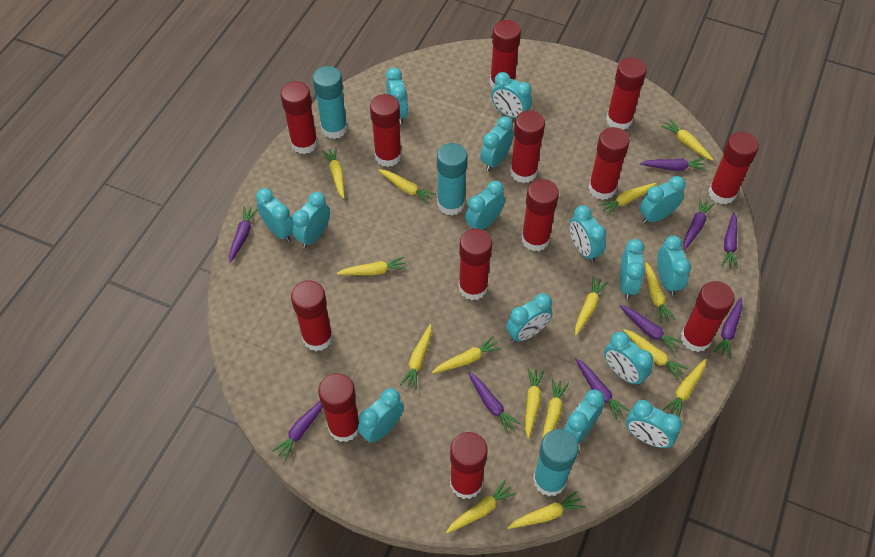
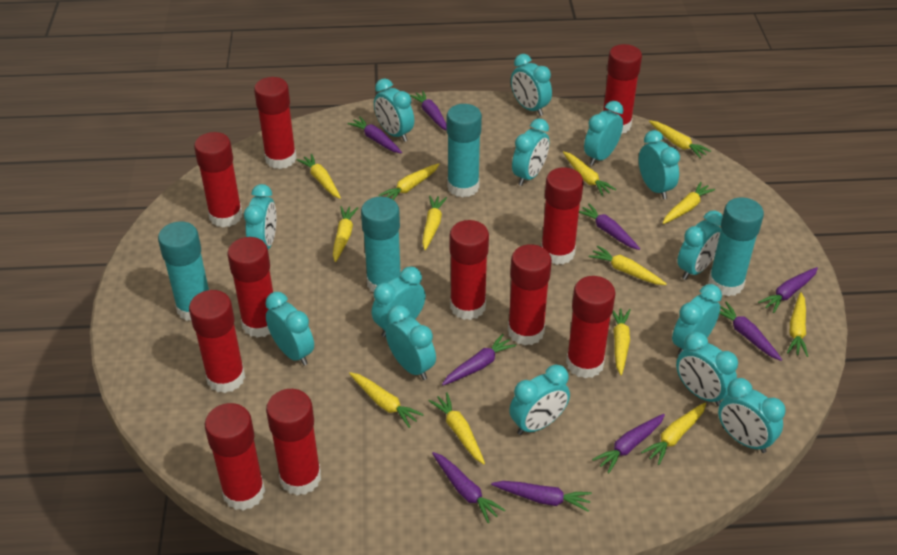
red glue stick: [280,81,318,154] [291,280,333,351] [318,373,360,442] [370,94,402,167] [450,432,488,499] [459,229,492,300] [490,20,521,89] [510,110,545,183] [521,179,559,251] [588,127,630,200] [606,58,647,130] [681,281,735,352] [708,132,759,204] = 13 -> [189,290,245,393] [194,132,242,227] [205,403,265,511] [227,237,273,338] [254,77,297,169] [266,389,321,495] [450,220,489,320] [508,244,552,345] [541,168,584,265] [566,276,616,378] [603,44,642,134] = 11
turquoise clock: [256,188,293,242] [292,192,330,248] [358,388,404,443] [386,68,408,124] [465,181,505,230] [480,116,514,171] [491,72,532,118] [506,293,552,342] [564,389,605,444] [569,205,606,262] [604,332,653,385] [620,239,645,299] [626,400,682,448] [640,176,686,224] [657,235,691,296] = 15 -> [244,184,276,250] [265,292,314,366] [372,267,426,337] [374,78,414,142] [386,305,436,380] [509,364,570,435] [511,54,552,116] [512,118,549,186] [584,101,623,166] [639,130,680,199] [672,284,722,356] [676,332,738,406] [677,210,723,280] [718,378,786,453] = 14
turquoise glue stick: [313,66,348,139] [437,143,468,216] [533,429,579,497] = 3 -> [158,221,209,321] [361,197,401,292] [447,104,482,198] [708,197,764,296] = 4
yellow carrot: [322,147,345,199] [337,257,407,275] [378,169,436,204] [400,324,432,389] [432,336,501,374] [446,480,516,533] [507,491,585,529] [525,368,545,439] [542,379,569,440] [575,276,608,336] [599,183,657,215] [623,329,688,380] [645,262,676,323] [661,119,714,161] [663,358,706,417] = 15 -> [297,154,341,199] [333,206,358,262] [349,372,424,428] [378,163,439,200] [422,196,447,250] [429,392,485,464] [563,151,616,196] [589,246,667,285] [612,308,631,375] [641,403,706,465] [649,120,711,159] [663,182,715,224] [787,292,808,357] = 13

